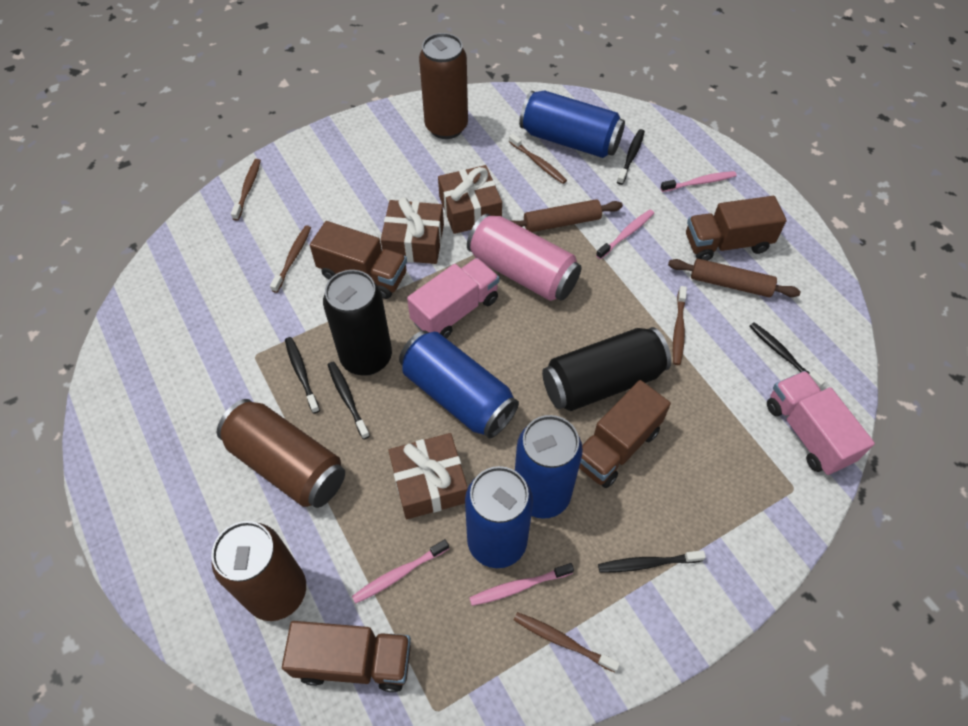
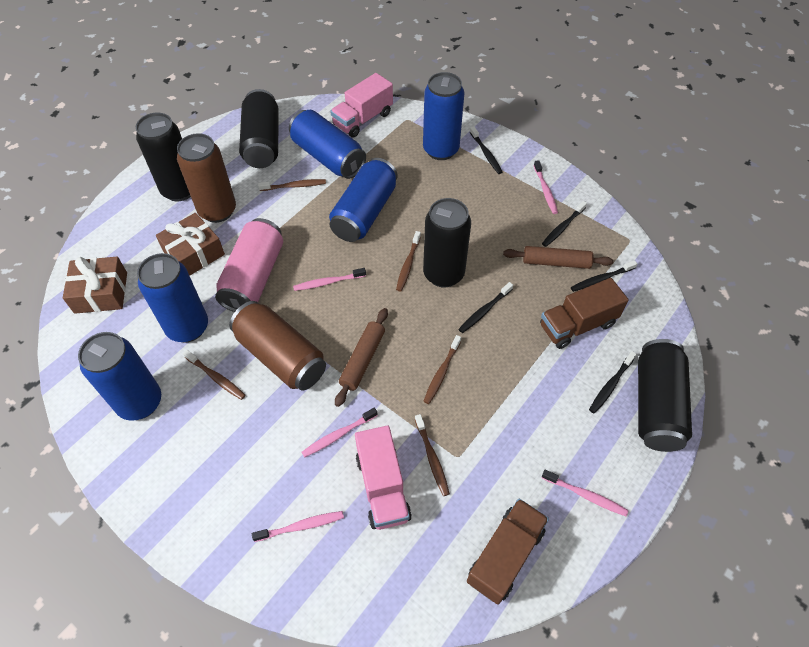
black can: [323,270,392,376] [542,327,671,411] = 2 -> [136,113,191,201] [239,89,279,168] [423,198,471,288] [638,339,692,452] = 4
blue can: [399,331,519,438] [465,466,533,568] [515,415,583,519] [519,91,625,158] = 4 -> [78,332,161,421] [137,253,208,343] [289,110,366,179] [329,158,397,242] [423,72,465,160] = 5
brown can: [211,521,306,621] [217,399,345,508] [419,33,468,139] = 3 -> [177,133,236,223] [229,301,326,391] = 2
brown gift: [381,197,444,264] [388,433,468,519] [438,165,502,234] = 3 -> [63,257,127,314] [156,213,225,276] = 2
brown truck: [282,621,411,692] [310,221,407,299] [579,380,671,488] [686,196,787,261] = 4 -> [467,499,549,605] [540,278,629,349] = 2
pink toothbrush: [352,539,449,604] [469,563,574,606] [596,210,654,259] [660,171,737,192] = 4 -> [252,511,344,542] [293,268,366,291] [301,408,378,458] [534,160,558,214] [542,470,629,516] = 5

